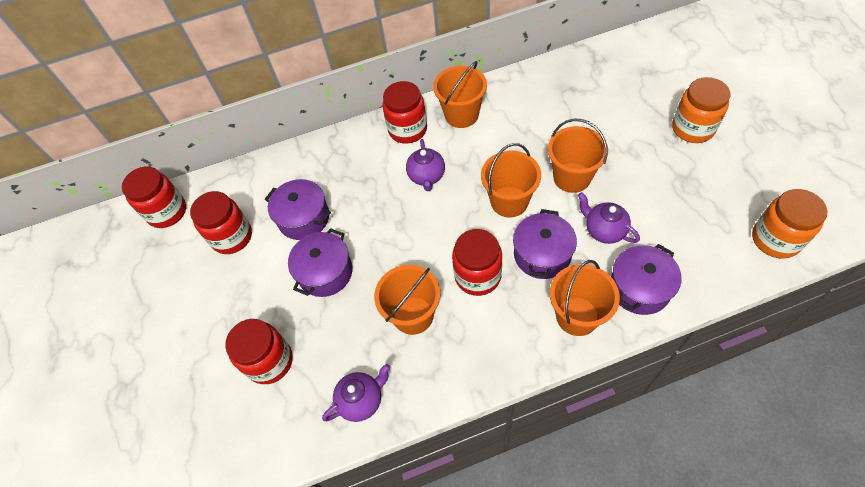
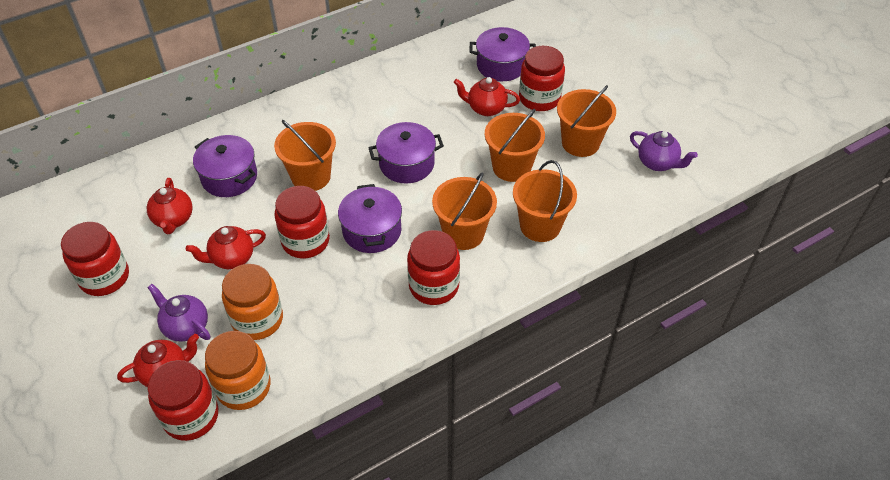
purple teapot: [322,364,390,422] [406,139,445,191] [578,192,640,244] = 3 -> [147,284,210,342] [630,131,698,171] = 2
red teapot: none = 0 -> [117,334,199,387] [147,178,193,234] [186,226,266,269] [454,77,520,116] = 4

